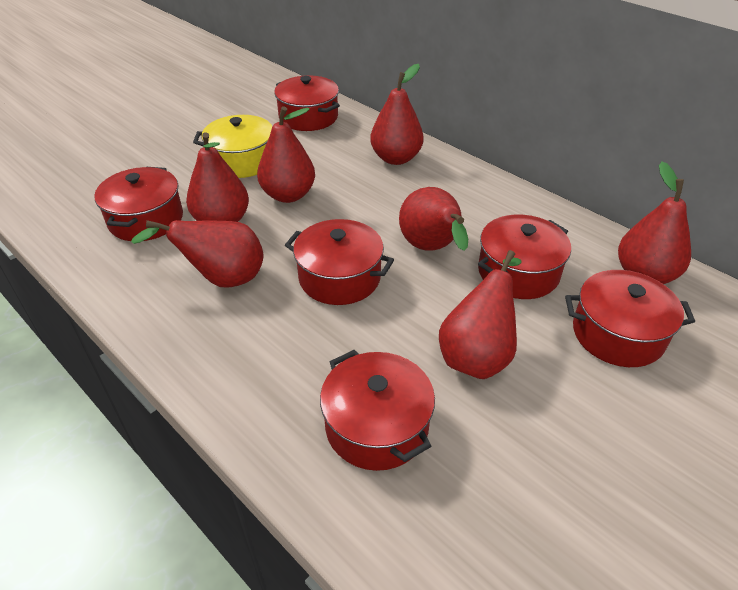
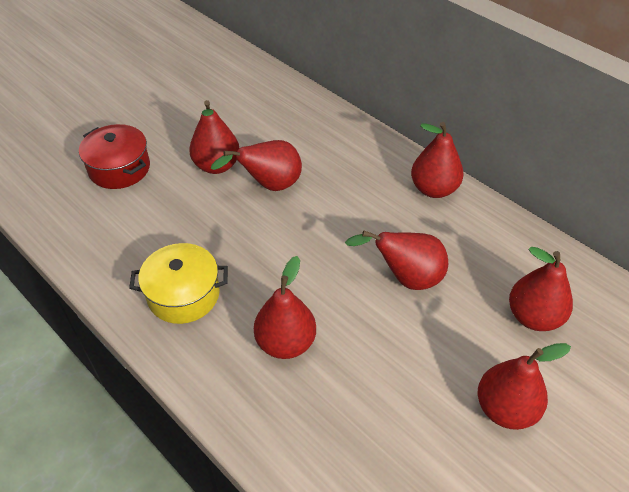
red pot: [94,167,183,241] [274,75,340,131] [285,219,394,305] [320,350,435,471] [478,215,571,299] [565,270,695,367] = 6 -> [79,124,150,189] = 1

